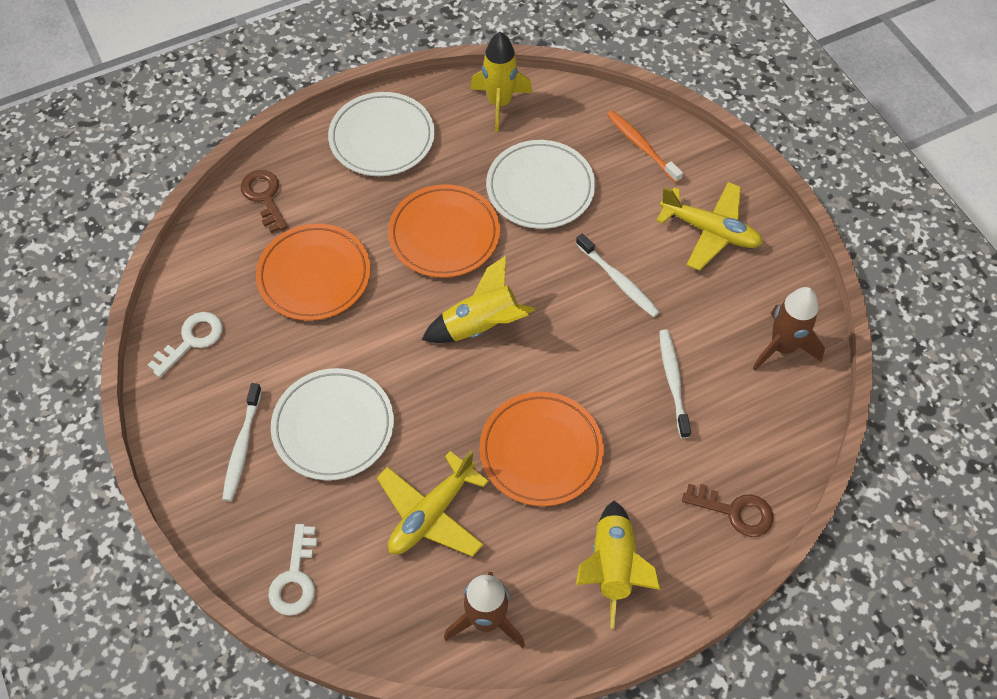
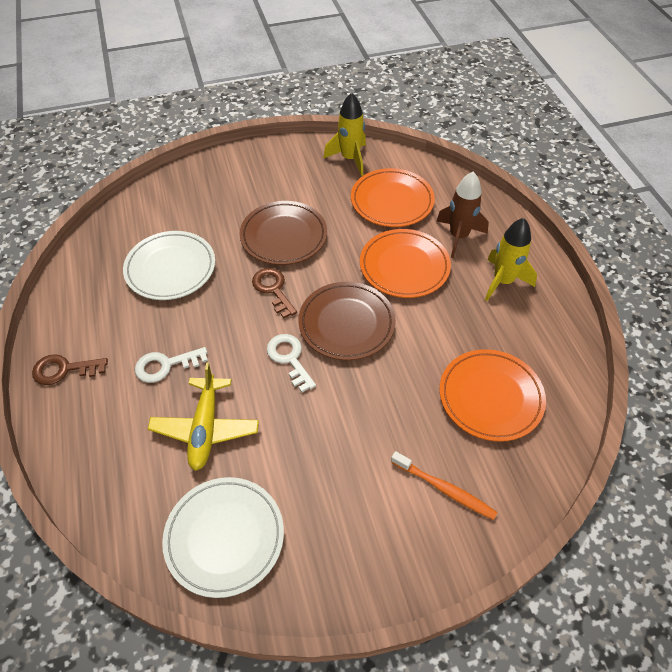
brown plate: none = 0 -> [239,201,327,265] [298,282,396,360] = 2
brown rocket: [444,572,525,648] [752,287,825,371] = 2 -> [436,172,489,258] = 1
white plate: [271,368,394,481] [328,92,435,176] [486,140,595,229] = 3 -> [123,231,215,300] [162,477,284,598] = 2
white toothbrush: [222,383,262,501] [576,234,660,317] [659,329,691,439] = 3 -> none = 0
yellow plane: [377,451,489,557] [656,182,763,271] = 2 -> [148,363,259,471] = 1
yellow rocket: [422,256,536,343] [470,32,532,132] [576,501,661,629] = 3 -> [323,93,366,176] [485,218,537,301] = 2

